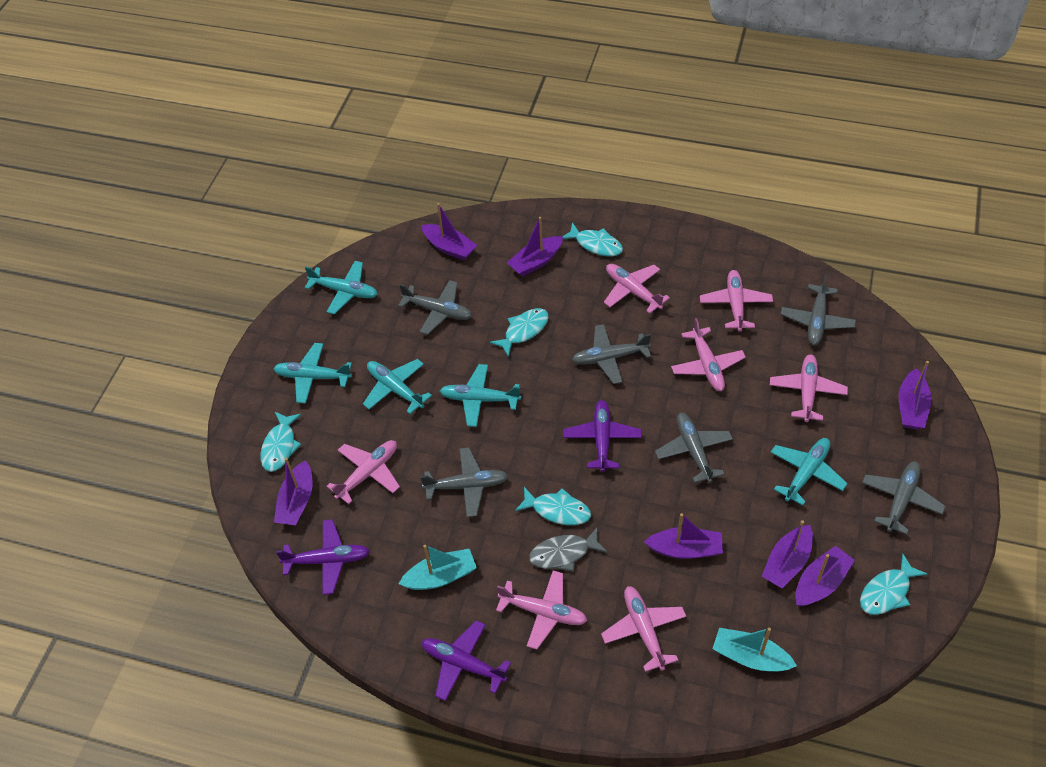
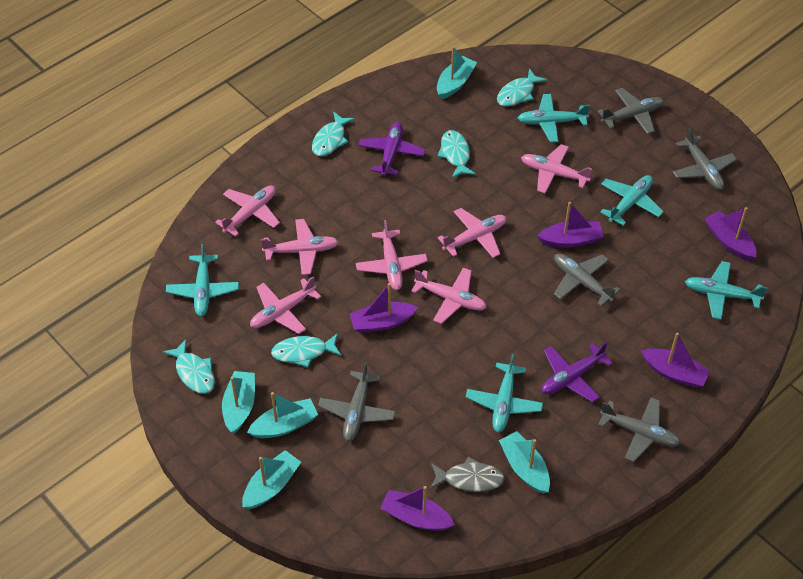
grey plane: [398,280,472,335] [420,448,508,517] [572,324,651,384] [655,413,733,483] [781,274,856,345] [862,462,946,535] = 6 -> [318,362,395,441] [554,253,620,306] [598,88,664,134] [598,397,681,462] [673,128,737,190] = 5
purple boat: [274,458,312,526] [421,203,477,261] [507,217,563,277] [644,513,723,559] [762,520,813,589] [795,546,855,607] [899,361,932,429] = 7 -> [350,283,418,333] [380,486,455,531] [538,202,604,248] [641,333,710,388] [705,207,756,261] = 5
purple plane: [276,519,370,595] [421,620,511,701] [563,400,642,472] = 3 -> [358,122,425,176] [541,342,613,403] = 2
turquoise boat: [399,545,477,590] [713,628,797,672] = 2 -> [222,371,255,434] [242,450,301,509] [247,392,318,438] [437,47,477,99] [499,431,550,494] = 5

